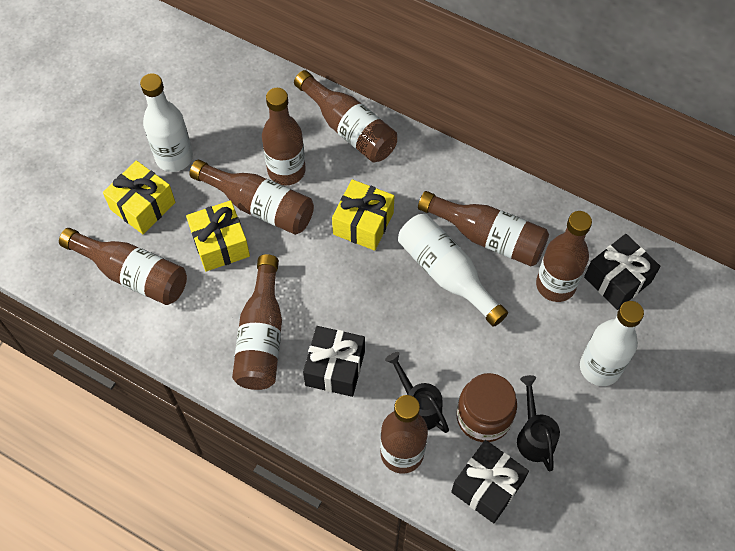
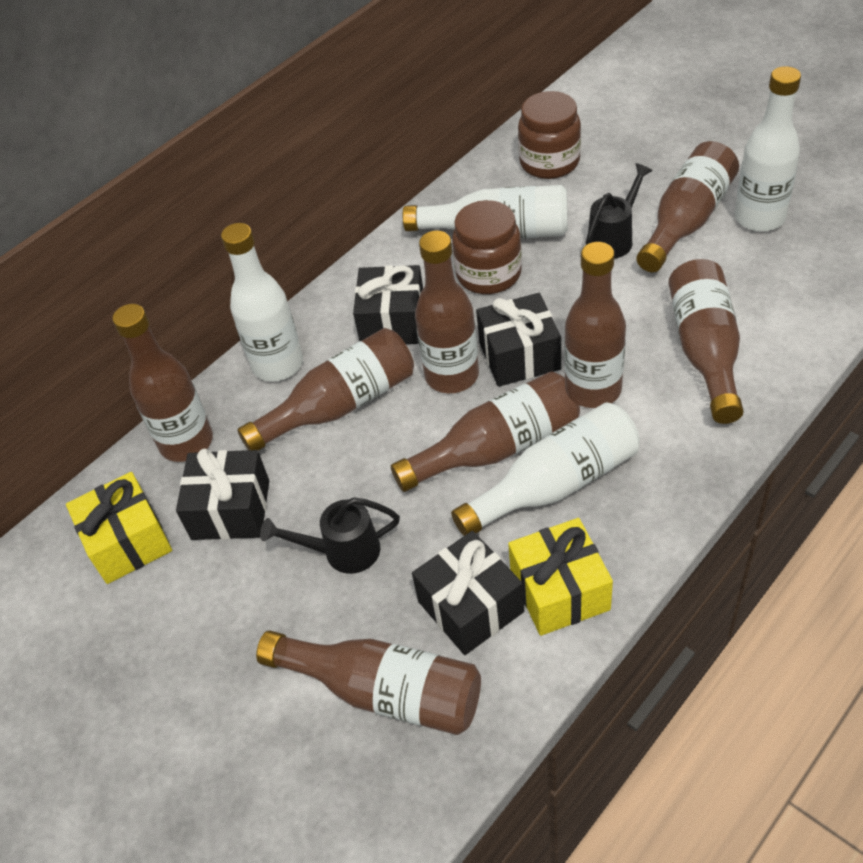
black gift: [303,326,365,397] [451,440,529,523] [584,234,661,310] = 3 -> [176,448,269,540] [353,265,423,344] [412,531,524,655] [476,293,561,387] = 4
brown jar: [456,373,517,442] = 1 -> [452,200,522,294] [518,91,581,179] = 2
white bottle: [140,73,193,172] [398,214,508,327] [580,301,644,386] = 3 -> [221,223,303,382] [403,185,568,239] [451,402,640,536] [734,66,801,232] = 4
yellow gift: [103,161,175,234] [186,200,250,272] [332,179,394,251] = 3 -> [66,472,172,584] [508,518,613,636] = 2

